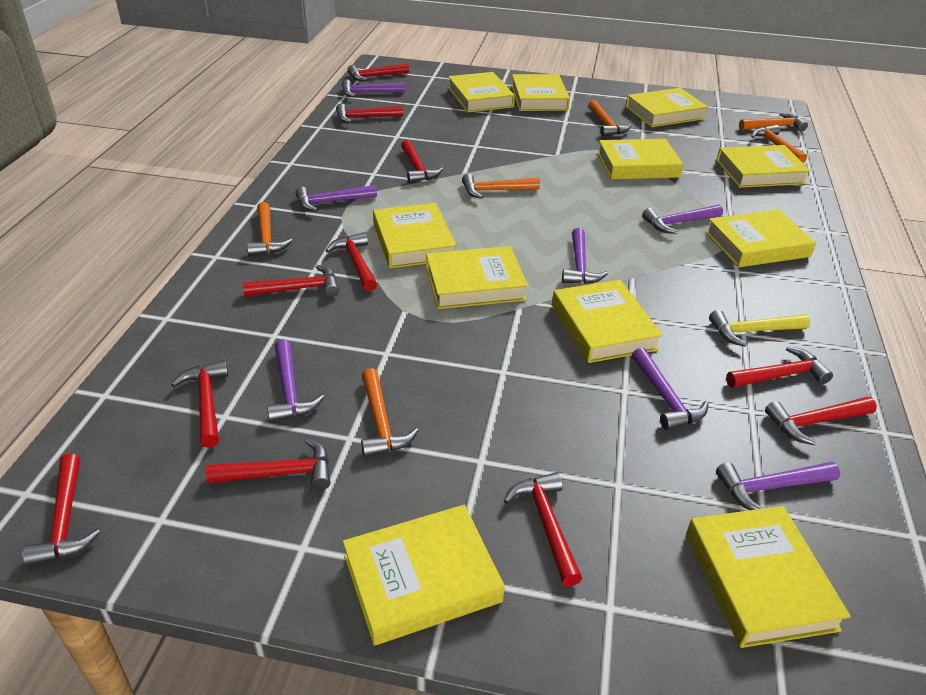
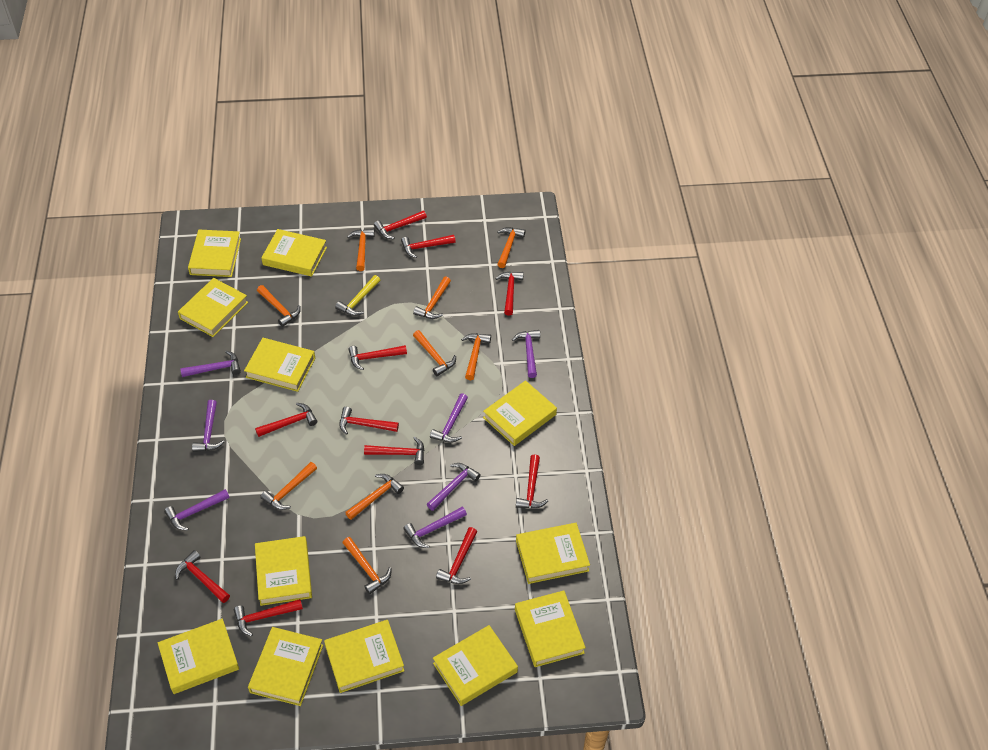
orange hammer: [247,202,293,256] [361,368,419,457] [462,174,540,199] [588,100,632,137] [739,112,808,131] [751,125,807,163] = 6 -> [257,285,301,327] [260,462,317,510] [343,537,392,594] [345,474,404,520] [347,229,375,271] [413,277,451,319] [413,330,456,376] [461,333,491,380] [497,227,525,268] = 9
yellow book: [343,505,505,646] [373,203,456,268] [426,246,528,309] [448,72,515,113] [511,74,570,111] [552,280,663,363] [597,139,683,180] [626,88,708,127] [686,506,851,648] [705,210,816,268] [716,145,811,188] = 11 -> [158,619,239,694] [178,278,248,337] [188,230,241,277] [244,338,315,392] [248,627,323,706] [255,536,312,606] [261,229,327,276] [324,620,404,693] [433,625,518,706] [483,380,557,446] [515,590,586,667] [516,523,590,584] = 12

